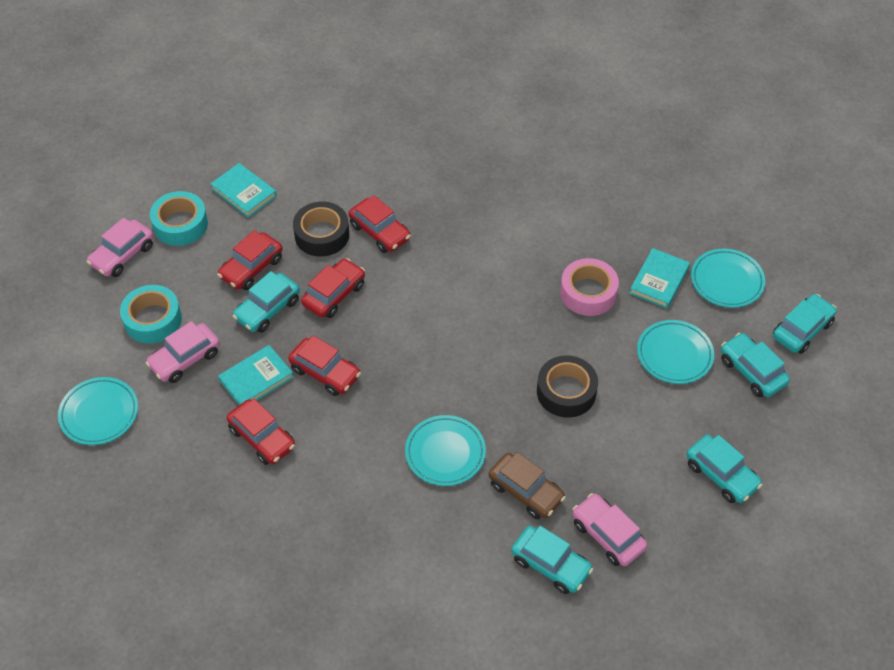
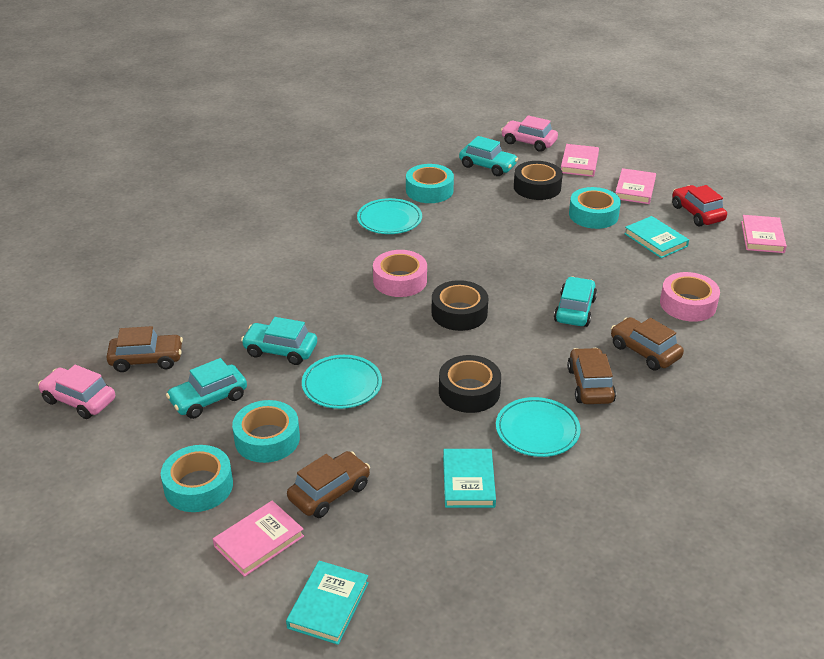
black tape: [293,201,349,257] [537,355,598,418] = 2 -> [432,280,488,331] [439,355,501,413] [514,161,563,200] = 3
brown car: [489,452,566,519] = 1 -> [106,326,183,372] [287,451,370,518] [567,348,616,404] [611,317,684,370] = 4
pink book: none = 0 -> [213,501,304,577] [561,144,599,177] [615,168,656,204] [741,215,787,253] = 4
pink car: [87,218,153,277] [146,321,220,383] [572,493,647,566] = 3 -> [38,365,115,419] [501,115,558,152] = 2
pink tape: [560,258,619,316] = 1 -> [373,250,427,297] [660,272,720,322] = 2
red car: [217,230,283,290] [227,399,295,465] [288,335,361,396] [301,258,365,318] [349,195,411,253] = 5 -> [672,185,727,226] = 1
turquoise car: [232,271,300,333] [511,526,594,594] [686,435,763,503] [721,333,790,397] [773,294,837,354] = 5 -> [166,358,247,419] [241,317,317,365] [459,136,518,176] [554,276,597,327] = 4
turquoise plate: [58,377,138,445] [405,415,486,486] [637,320,714,384] [691,248,765,308] = 4 -> [302,355,382,409] [357,198,422,234] [496,397,581,457] = 3
turquoise tape: [120,285,182,344] [150,191,208,246] = 2 -> [161,445,233,512] [232,400,300,463] [406,164,454,203] [569,187,621,229] = 4

